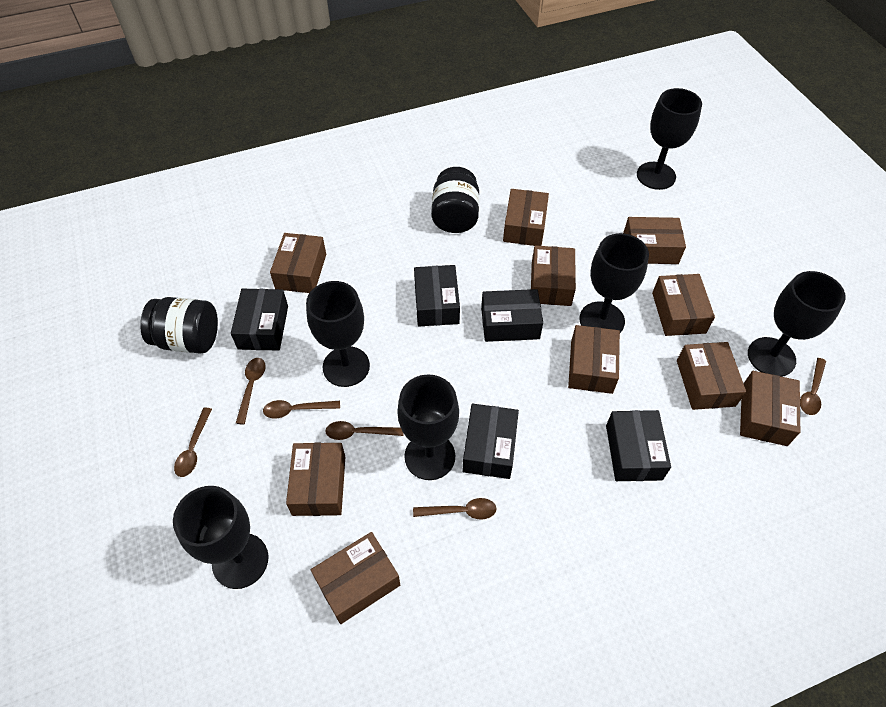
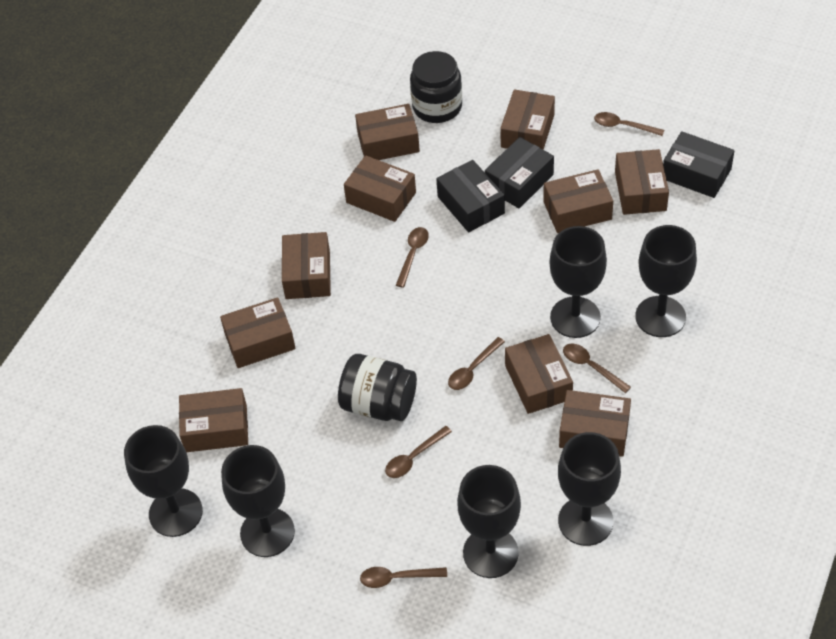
black box: [231,289,288,351] [414,265,460,326] [462,404,519,479] [481,289,543,342] [606,410,671,481] = 5 -> [436,160,505,232] [485,137,554,208] [663,131,734,198] = 3

